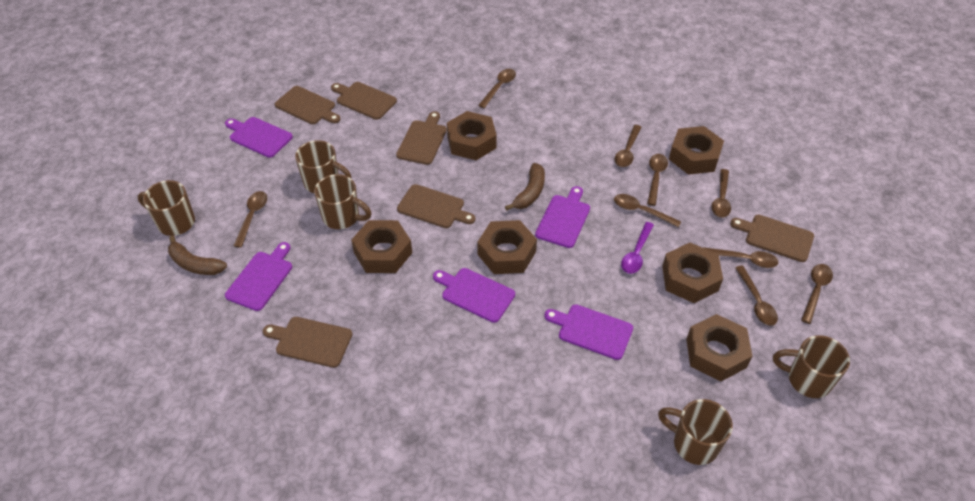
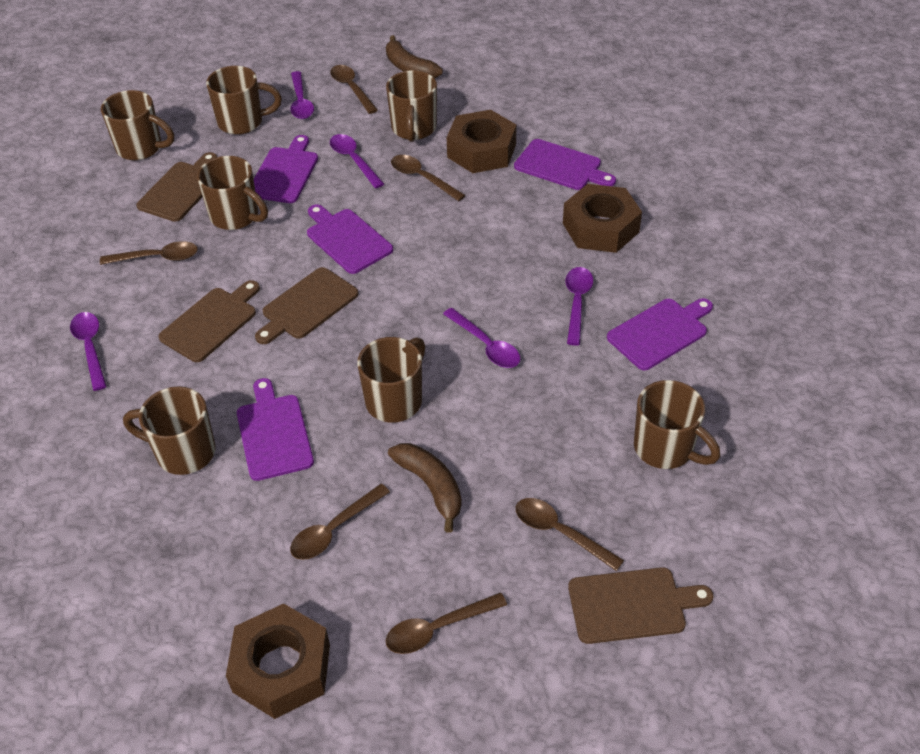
brown cutting board: [263,317,352,368] [275,86,340,124] [331,82,397,120] [396,111,447,165] [397,184,476,228] [730,214,814,262] = 6 -> [136,152,217,222] [159,280,260,362] [255,267,358,344] [568,567,713,644] = 4
brown mug: [138,180,195,236] [295,140,351,193] [314,174,372,229] [658,399,733,465] [773,335,850,398] = 5 -> [101,90,174,160] [123,386,216,475] [197,156,268,230] [206,66,282,135] [357,337,425,423] [386,70,437,142] [634,380,720,469] = 7
brown nut: [351,220,412,273] [447,111,497,160] [477,220,537,274] [662,243,723,303] [669,126,724,175] [686,314,752,381] = 6 -> [226,604,330,719] [447,110,517,173] [563,184,642,253] = 3
brown spoon: [234,191,267,248] [478,69,516,108] [614,194,681,228] [615,125,641,167] [647,154,668,206] [703,247,779,268] [712,169,731,218] [735,266,778,326] [801,264,833,324] = 9 -> [100,241,198,265] [290,484,390,560] [330,65,378,114] [386,592,507,654] [391,155,466,201] [516,498,624,571] = 6
purple spoon: [621,222,654,274] = 1 -> [70,312,107,391] [290,71,314,119] [330,134,384,189] [443,308,520,368] [565,267,593,346] = 5

